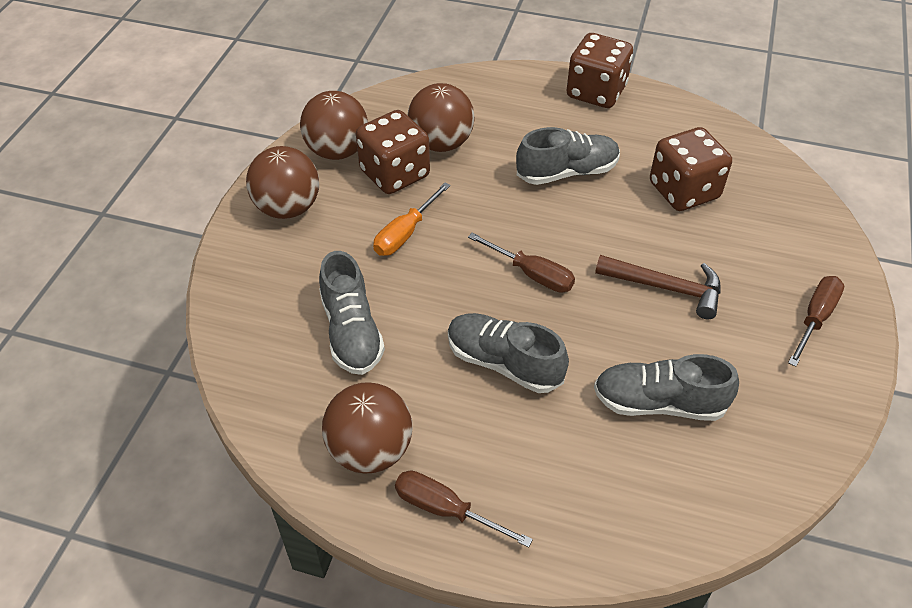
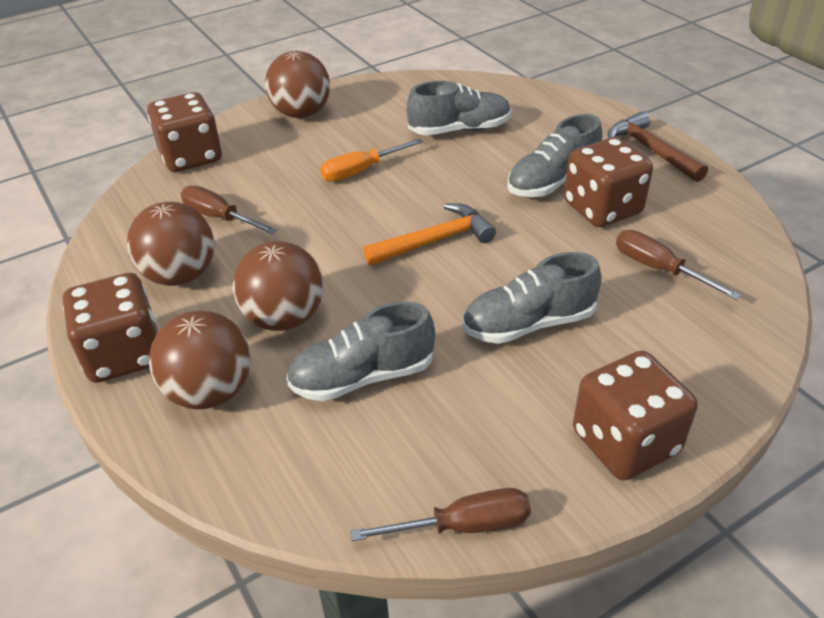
brown dice: [356,110,430,194] [566,33,633,108] [650,127,732,211] = 3 -> [63,273,158,383] [147,92,222,172] [564,137,653,227] [573,351,698,481] = 4
orange hammer: none = 0 -> [364,203,496,265] = 1

